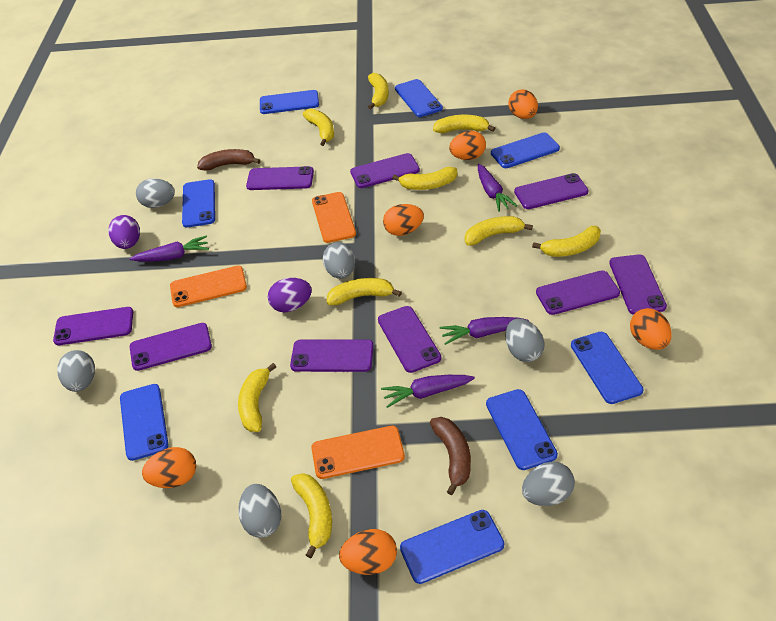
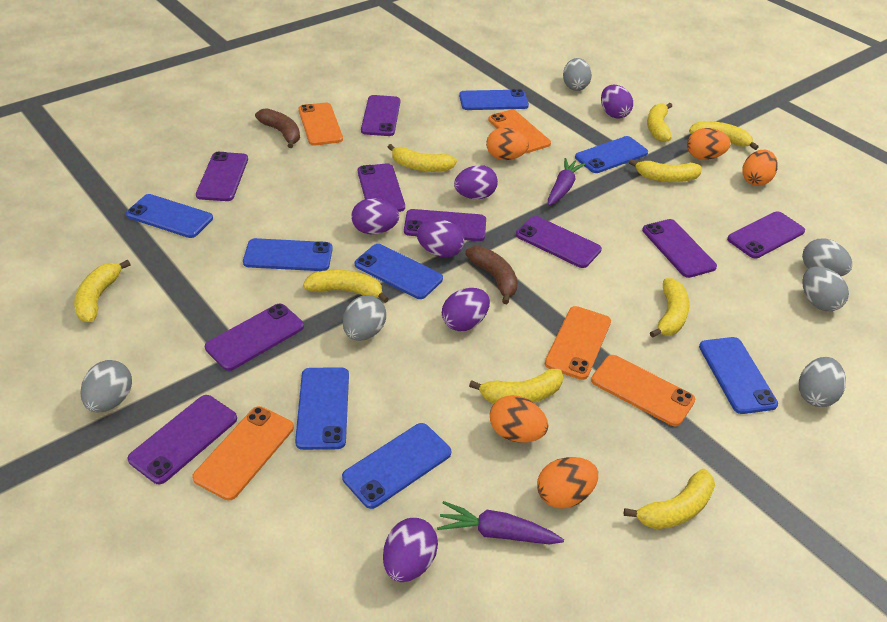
orange egg: [142,447,196,488] [339,529,397,575] [383,204,424,236] [449,131,486,160] [509,89,538,119] [630,308,672,350] = 6 -> [486,127,529,160] [490,395,548,443] [537,457,598,509] [687,128,731,160] [742,150,778,186] = 5
orange phone: [170,266,247,307] [311,426,405,479] [312,192,356,243] = 3 -> [192,406,294,500] [299,103,343,146] [488,110,551,153] [545,306,611,380] [591,355,695,426] = 5
purple carrot: [130,236,209,262] [381,375,475,408] [440,317,529,345] [478,164,517,212] = 4 -> [437,501,564,544] [548,158,585,206] = 2
purple egg: [108,215,140,249] [268,278,312,313] = 2 -> [351,199,399,234] [383,518,438,582] [416,220,465,258] [442,288,490,331] [454,165,498,199] [601,85,633,119] = 6

